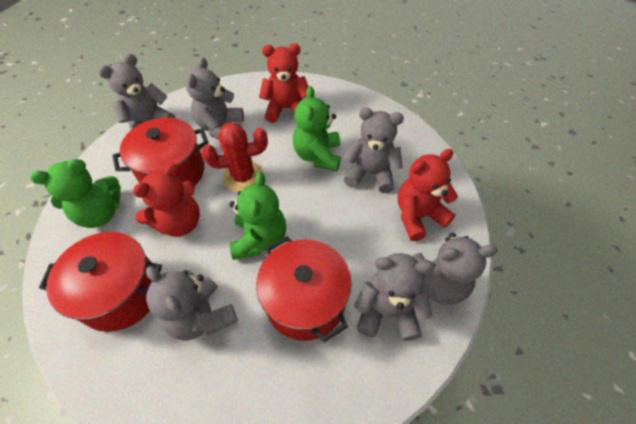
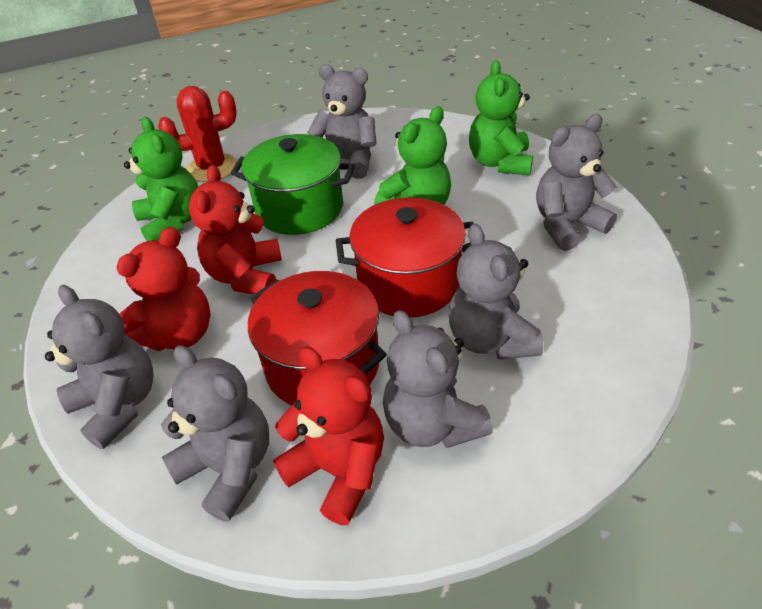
green pot: none = 0 -> [231,134,355,235] = 1
red pot: [39,232,162,332] [113,117,209,186] [256,236,352,342] = 3 -> [248,271,387,405] [336,197,474,317] = 2

